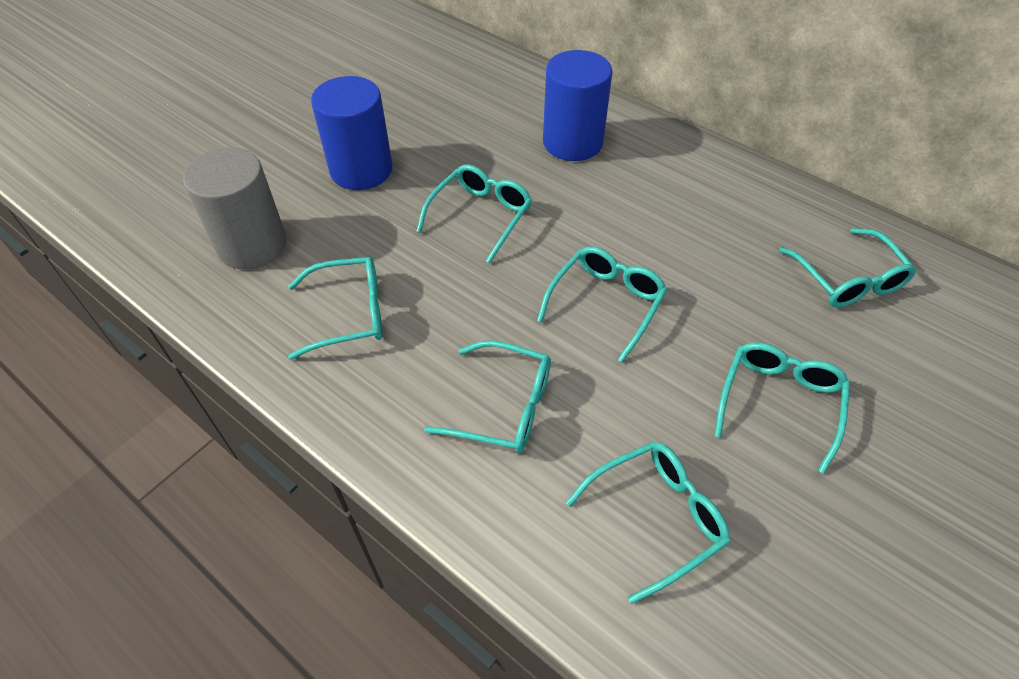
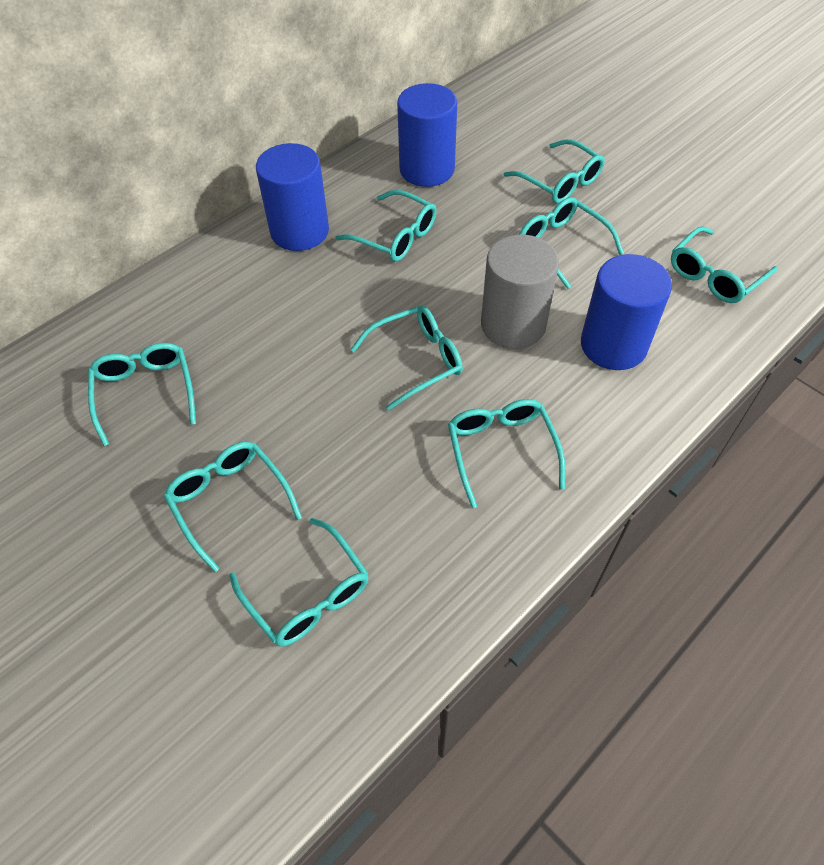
blue cylinder: [311,76,392,190] [543,50,613,161] = 2 -> [256,143,329,251] [397,83,457,187] [581,254,672,370] = 3
turquoise glasses: [288,257,383,360] [416,164,532,263] [424,340,551,453] [537,246,667,363] [566,441,730,604] [714,342,850,474] [779,228,917,307] = 7 -> [88,343,196,446] [164,442,302,572] [229,518,369,647] [335,190,437,262] [350,306,463,411] [448,399,565,508] [504,139,605,204] [519,197,624,289] [671,226,778,303] = 9

